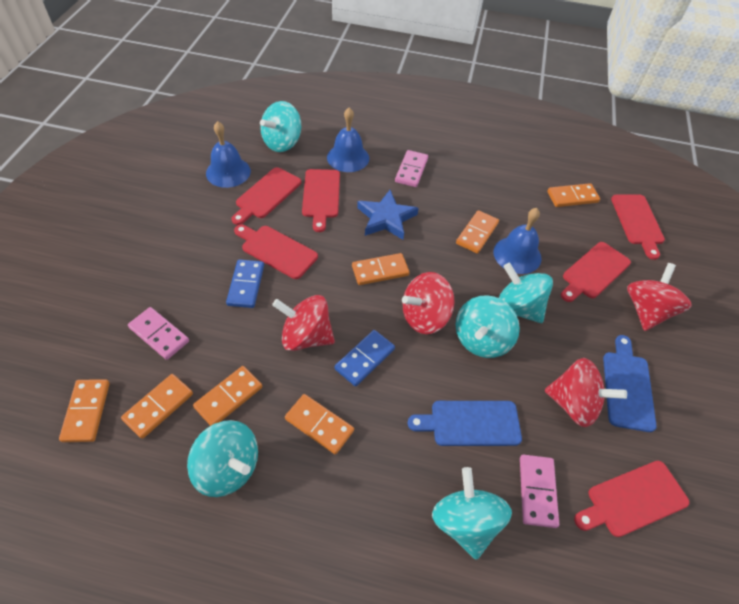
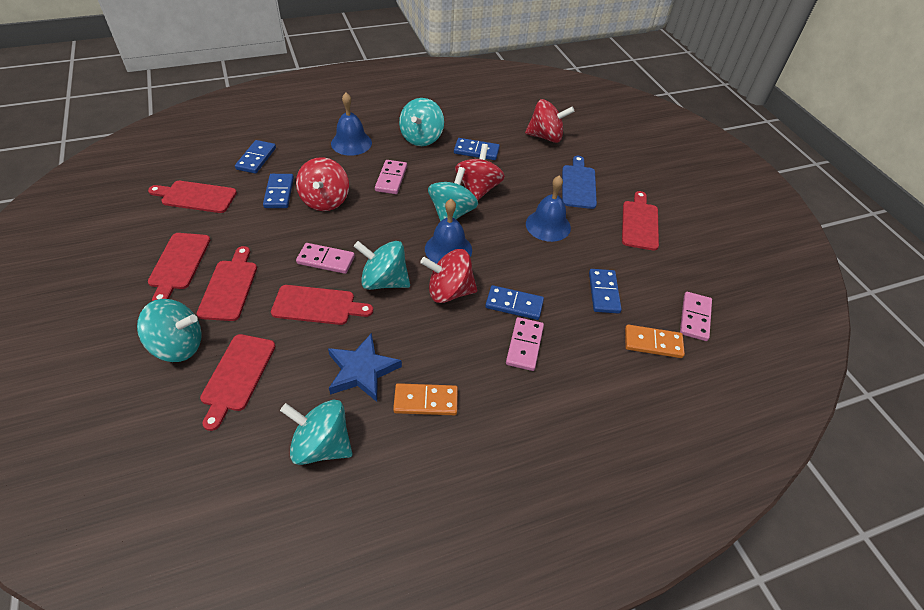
blue cutting board: [408,401,522,446] [603,335,657,432] = 2 -> [562,156,597,209] = 1
blue domino: [226,259,264,308] [334,330,395,386] = 2 -> [235,140,276,174] [263,174,294,208] [454,138,500,160] [485,285,544,320] [589,269,622,313] = 5
orange domino: [59,379,110,442] [121,374,193,439] [193,366,262,426] [285,394,354,455] [352,253,410,285] [456,210,499,254] [547,183,600,207] = 7 -> [393,383,458,415] [625,324,685,358] = 2
pink domino: [128,307,189,360] [395,150,428,187] [520,455,559,528] = 3 -> [296,243,355,274] [375,160,407,194] [506,317,544,371] [680,292,712,341] = 4

